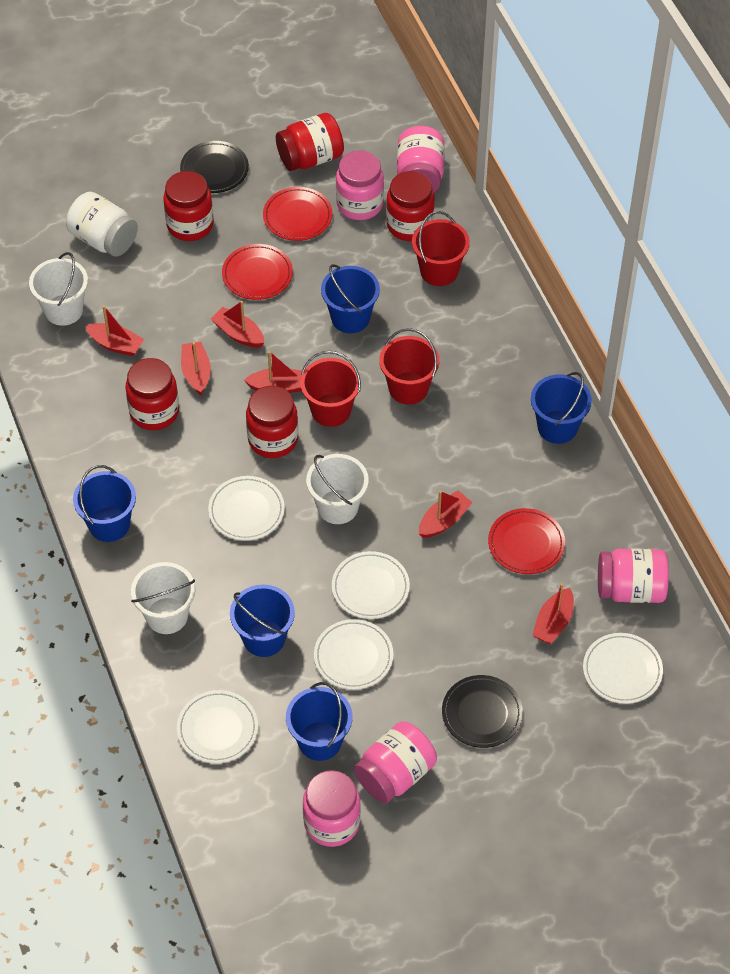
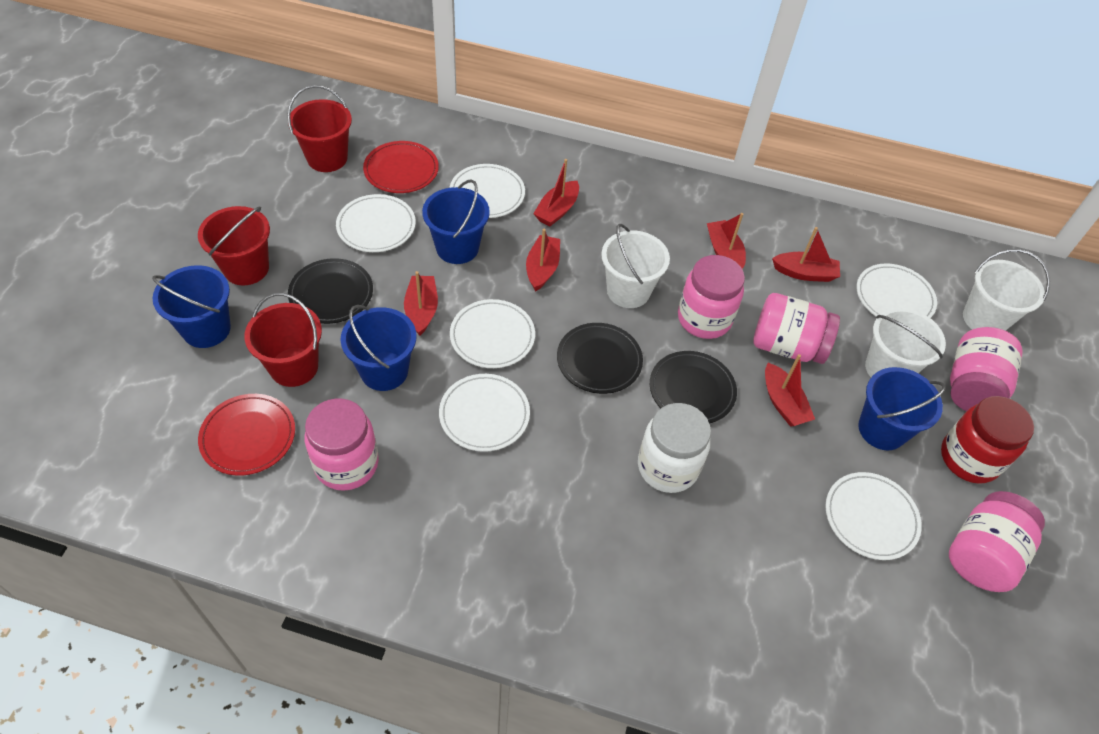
black plate: [180,141,249,193] [442,675,523,748] = 2 -> [288,258,373,324] [557,323,643,394] [650,351,737,424] = 3
blue bucket: [73,465,136,542] [230,585,295,657] [286,682,353,761] [321,264,380,333] [531,372,592,444] = 5 -> [152,265,231,348] [340,305,416,391] [422,179,490,264] [858,367,946,450] = 4
red jar: [125,358,179,430] [163,171,213,241] [246,386,298,458] [276,113,344,171] [386,171,435,241] = 5 -> [941,396,1034,484] = 1
red plate: [222,244,293,300] [263,187,332,241] [488,508,565,574] = 3 -> [198,394,295,476] [363,141,439,193] = 2
white plate: [177,690,258,764] [208,476,285,541] [314,619,393,690] [332,551,410,619] [583,633,663,704] = 5 -> [336,194,416,252] [439,374,530,452] [450,164,525,218] [450,299,535,368] [825,472,922,560] [856,263,937,318] = 6

